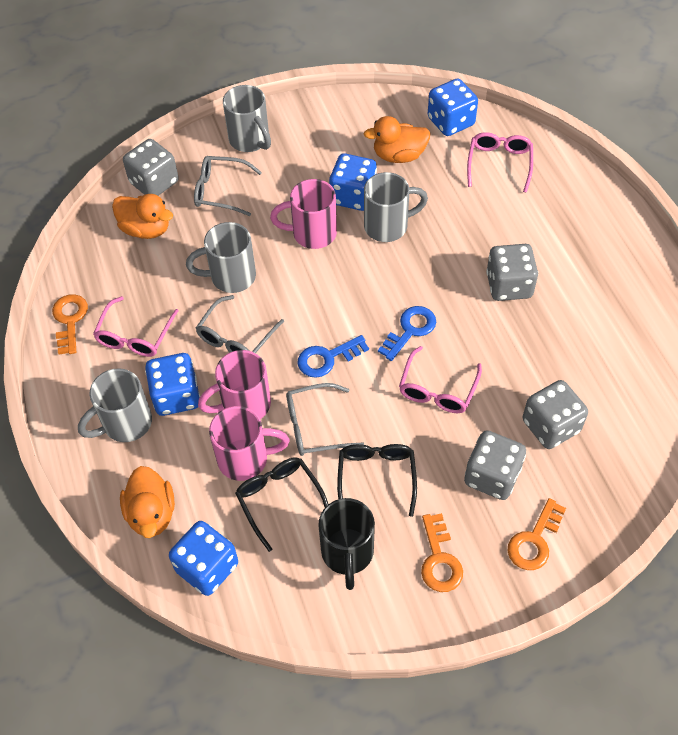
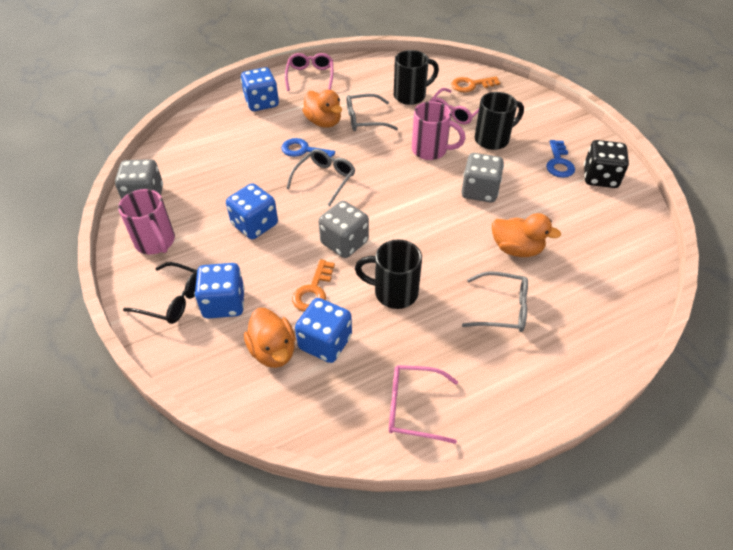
black dice: none = 0 -> [584,140,629,188] = 1
black glasses: [235,457,328,552] [337,444,417,517] = 2 -> [123,262,197,324] = 1
black mug: [318,498,375,590] = 1 -> [355,240,422,309] [394,50,439,105] [475,92,524,150] = 3
grey dice: [123,139,179,196] [464,430,526,500] [486,244,538,301] [523,380,588,449] = 4 -> [115,159,163,199] [318,201,369,258] [461,153,504,203] = 3
grey mug: [78,368,152,442] [186,222,256,293] [223,85,271,152] [364,172,428,242] = 4 -> none = 0
orange key: [52,294,88,354] [421,513,463,592] [508,498,566,570] = 3 -> [292,259,335,312] [451,77,500,92] = 2
pink mug: [198,350,271,419] [209,406,289,481] [270,179,337,249] = 3 -> [118,189,175,254] [412,101,466,160] = 2

